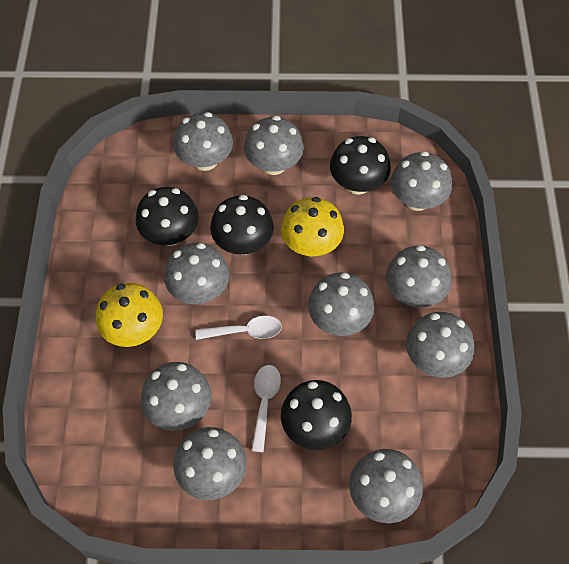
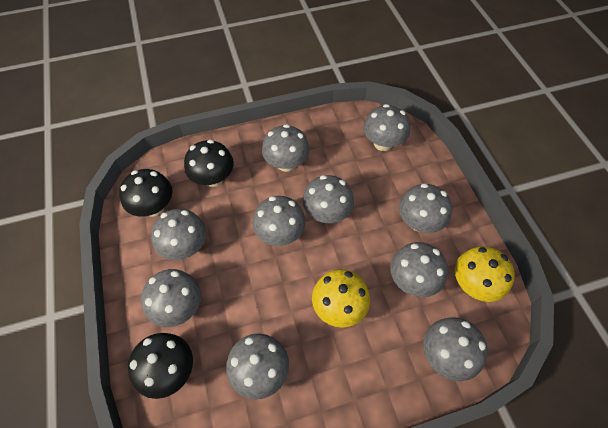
black mushroom: [136,187,199,246] [210,195,274,255] [281,380,352,450] [330,136,391,195] = 4 -> [119,169,172,216] [128,333,193,399] [184,140,234,187] = 3
white spoon: [195,316,282,340] [251,365,281,452] = 2 -> none = 0

